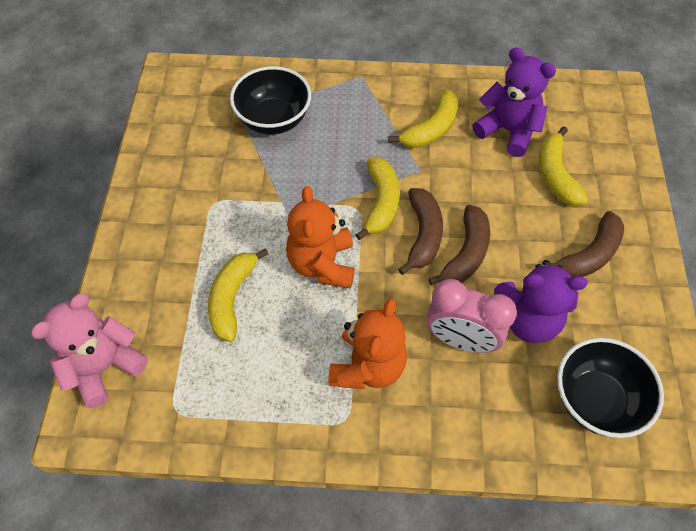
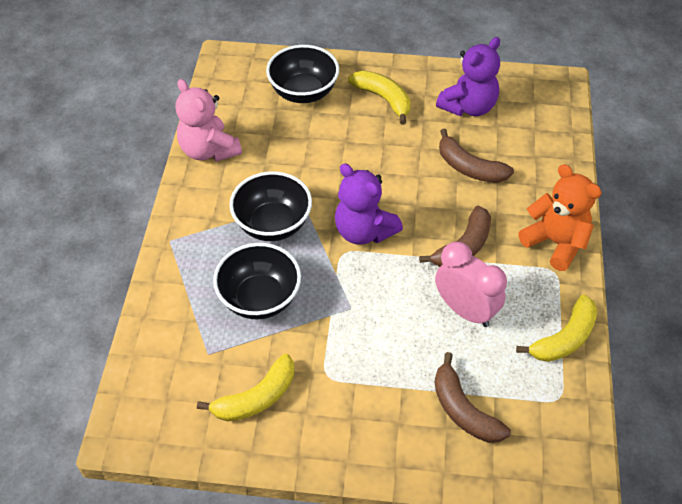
black bowl: [230,66,311,135] [557,338,664,438] = 2 -> [213,243,301,319] [229,171,312,241] [266,45,339,103] = 3
orange teddy bear: [286,186,355,289] [328,298,407,389] = 2 -> [518,164,602,271] = 1
yellow banana: [208,248,268,342] [355,158,400,240] [388,90,459,148] [539,126,588,206] = 4 -> [197,354,294,421] [348,70,411,124] [516,295,597,362] = 3

